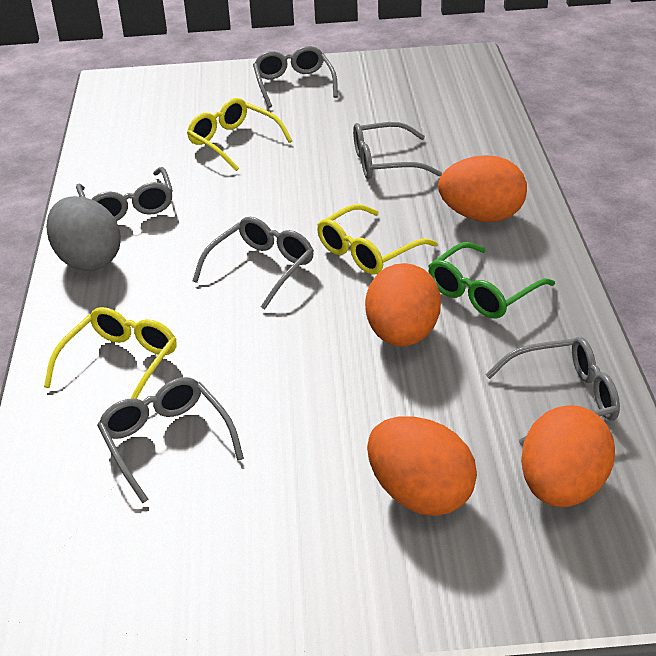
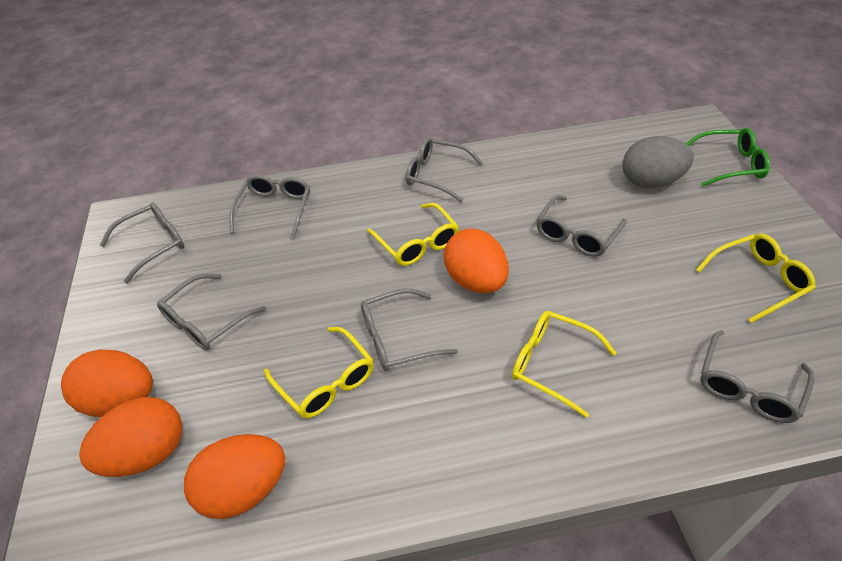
grey glasses: [76,167,173,221] [97,377,244,503] [192,217,314,310] [253,46,338,108] [353,122,442,179] [485,337,620,445] = 6 -> [100,202,184,283] [157,274,266,350] [229,174,310,239] [361,288,458,371] [405,137,483,202] [536,195,627,257] [700,330,815,423] = 7
yellow glasses: [44,307,177,399] [187,98,292,171] [317,204,437,275] = 3 -> [264,327,374,418] [367,203,459,266] [512,311,616,418] [696,234,816,323] = 4

